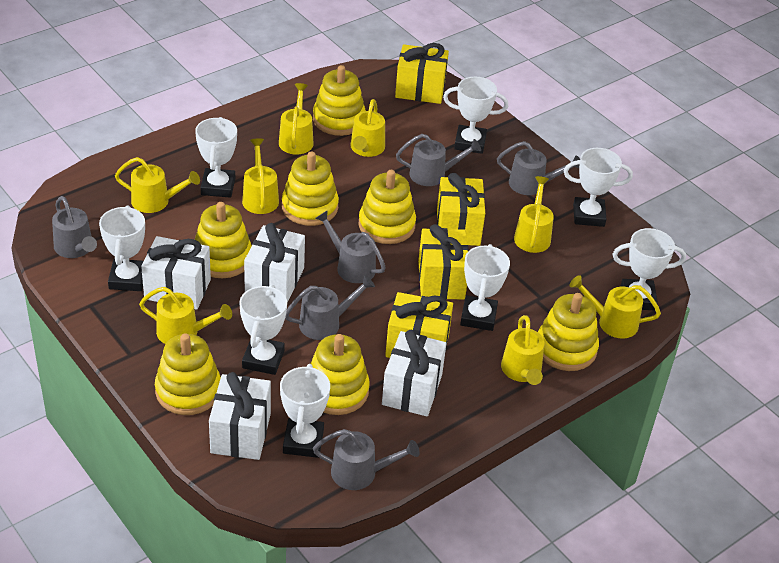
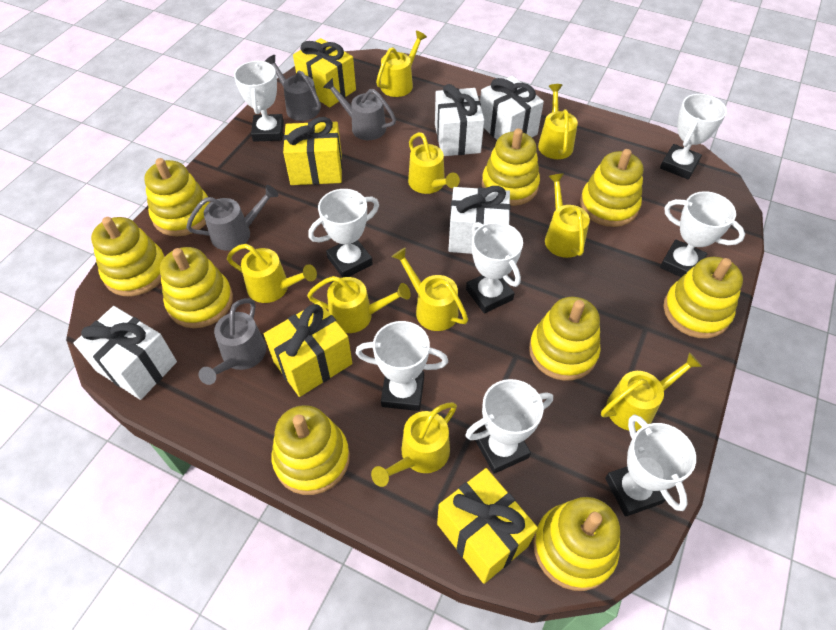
grey watering can: [52,196,97,258] [285,275,375,340] [313,429,420,490] [315,210,386,283] [396,134,481,186] [497,141,580,195] = 6 -> [186,185,278,251] [199,298,266,385] [265,55,321,121] [323,78,396,140] = 4
yellow stacking toy: [155,333,221,415] [195,202,252,278] [282,152,339,226] [311,334,370,415] [313,65,366,136] [358,170,416,244] [538,293,599,371] = 7 -> [91,217,165,296] [144,158,210,237] [160,247,233,328] [272,405,350,495] [482,128,540,206] [529,297,601,381] [533,497,620,591] [580,149,643,227] [663,257,743,338] = 9
yellow watering can: [115,157,200,213] [139,287,232,344] [242,139,279,214] [279,83,314,154] [351,99,385,157] [501,315,545,385] [514,176,554,253] [569,275,661,338] = 8 -> [227,244,317,303] [307,276,411,333] [371,402,457,487] [376,31,427,97] [392,248,468,331] [408,132,460,194] [538,84,578,159] [545,173,590,258] [601,352,702,431] = 9

